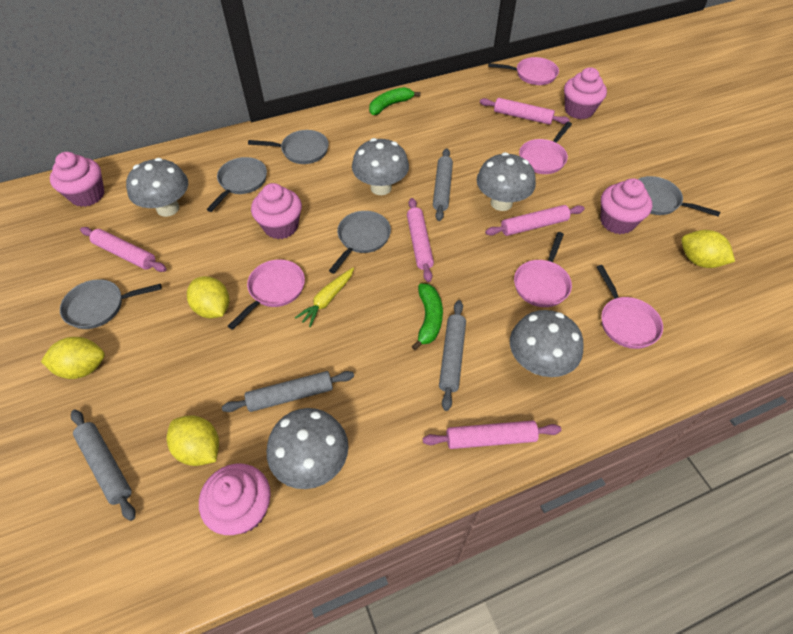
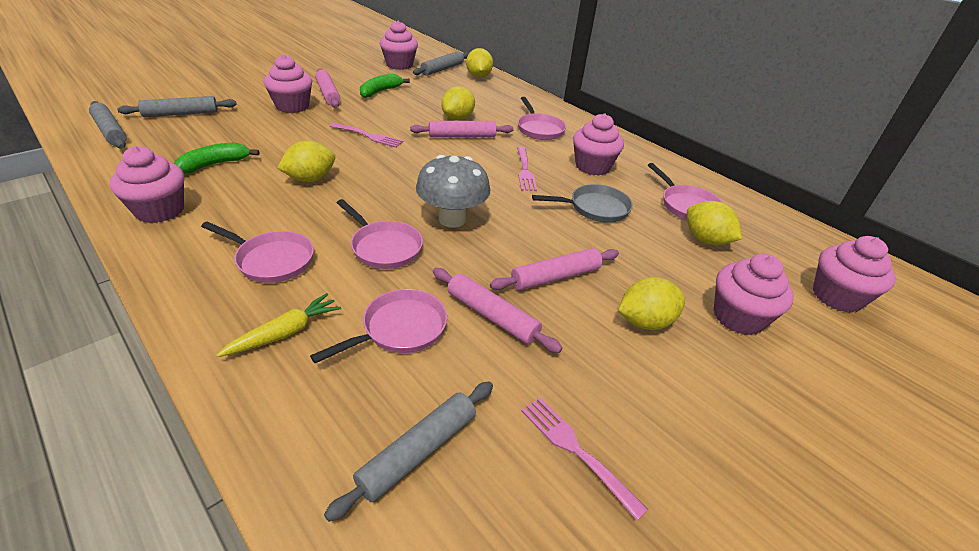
grey mushroom: [126,158,188,217] [267,408,348,489] [352,138,409,195] [477,152,536,211] [510,310,584,377] = 5 -> [416,155,490,228] = 1
grey pan: [60,279,162,329] [206,157,267,212] [248,130,329,164] [329,211,391,274] [638,176,720,216] = 5 -> [532,184,633,223] = 1
pink cupcake: [50,152,104,207] [199,464,271,535] [251,183,302,239] [564,67,607,119] [600,178,652,234] = 5 -> [110,146,184,223] [264,55,312,113] [380,21,418,70] [573,113,624,176] [714,254,794,335] [813,236,896,313] = 6
pink fork: none = 0 -> [329,123,403,148] [517,147,537,191] [521,397,648,520] = 3
pink rolling pin: [80,227,167,272] [407,198,434,282] [423,420,561,449] [480,98,570,125] [485,205,585,236] = 5 -> [315,68,340,108] [410,121,514,137] [433,268,562,353] [490,248,619,290] = 4
yellow lemon: [41,337,105,379] [167,416,219,466] [187,276,229,318] [681,230,735,268] = 4 -> [277,141,335,182] [442,86,475,120] [466,48,493,78] [618,277,685,330] [687,201,742,245] = 5

